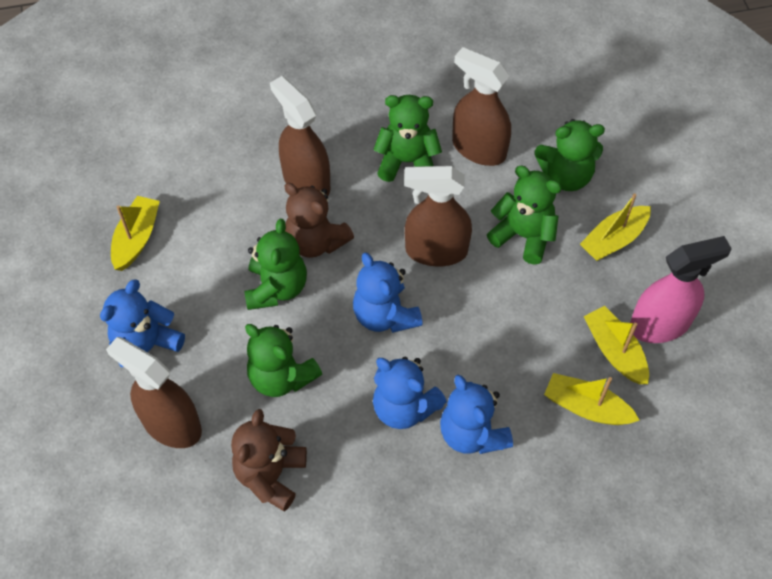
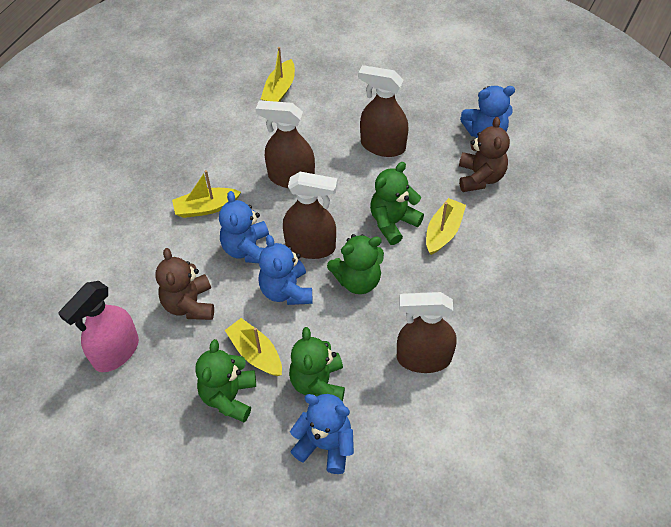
green teddy bear: [244,219,307,310] [245,324,322,397] [373,95,442,182] [487,165,562,264] [535,119,605,191] = 5 -> [195,339,256,422] [289,327,345,402] [327,234,384,294] [370,162,424,245] = 4

